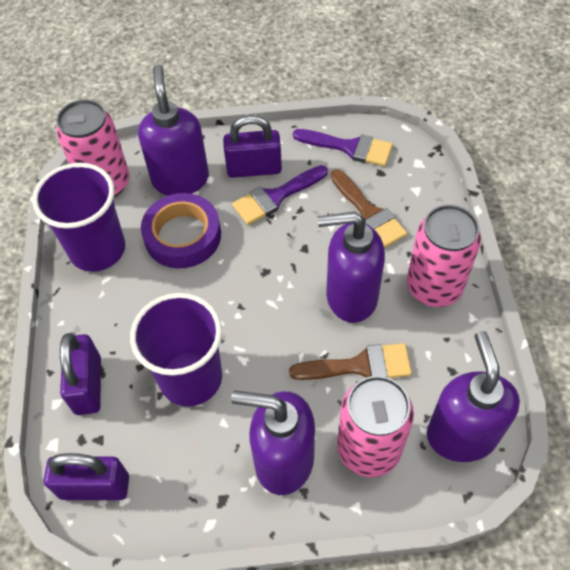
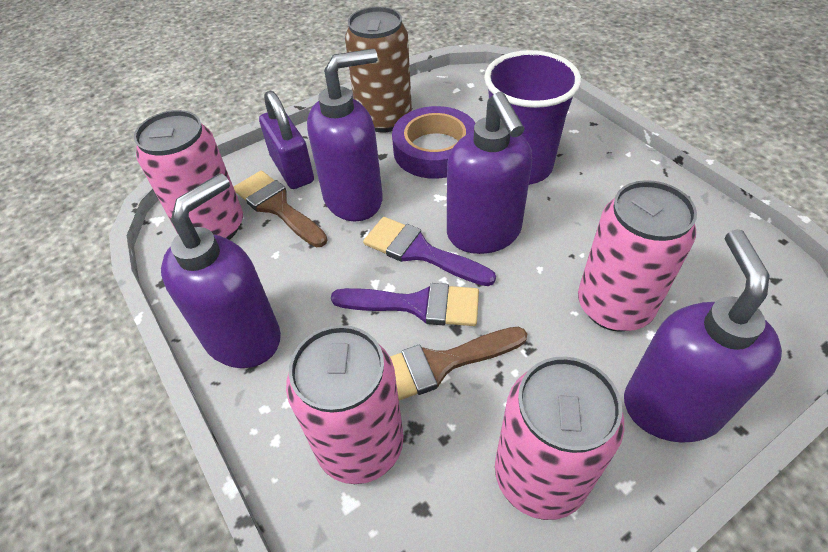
brown can: none = 0 -> [345,7,412,133] = 1
pink can: [56,100,130,197] [337,376,414,477] [407,205,481,307] = 3 -> [134,110,243,240] [286,325,404,484] [495,357,624,520] [578,180,697,332] = 4
purple cup: [33,163,125,272] [130,293,222,407] = 2 -> [484,50,581,185] = 1
purple padlock: [44,453,129,500] [60,333,101,415] [223,115,282,178] = 3 -> [259,90,314,189] = 1

